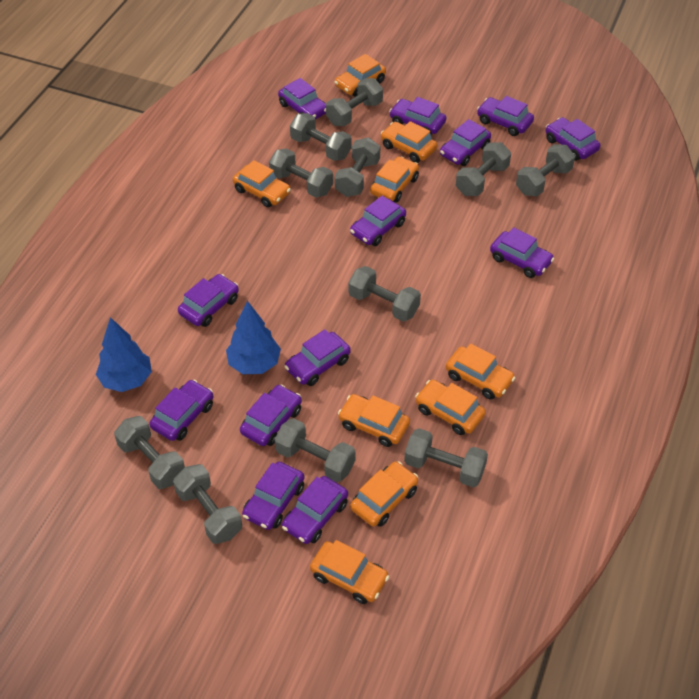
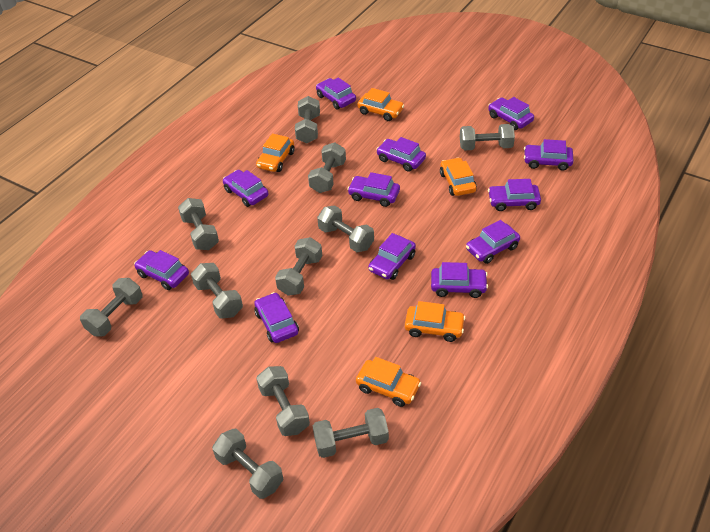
blue tree: [96,317,152,392] [226,301,281,374] = 2 -> none = 0
orange car: [233,160,291,208] [310,540,390,604] [335,54,386,97] [338,394,410,447] [350,461,418,527] [370,156,419,203] [381,121,437,163] [415,380,486,435] [446,343,515,400] = 9 -> [256,133,295,172] [356,357,421,407] [357,88,404,121] [405,301,465,342] [440,157,477,196] = 5
purple car: [149,380,213,441] [178,274,239,327] [240,384,302,446] [242,462,304,530] [278,78,326,119] [282,476,348,544] [284,329,351,386] [350,196,406,246] [389,97,446,135] [440,119,491,166] [477,96,534,136] [490,227,554,278] [546,117,600,161] = 13 -> [134,250,189,290] [223,170,268,207] [254,292,299,343] [316,78,356,109] [348,172,400,207] [368,233,416,280] [376,137,426,172] [431,262,488,298] [466,220,520,264] [488,97,534,130] [488,179,541,211] [524,139,573,171] = 12

